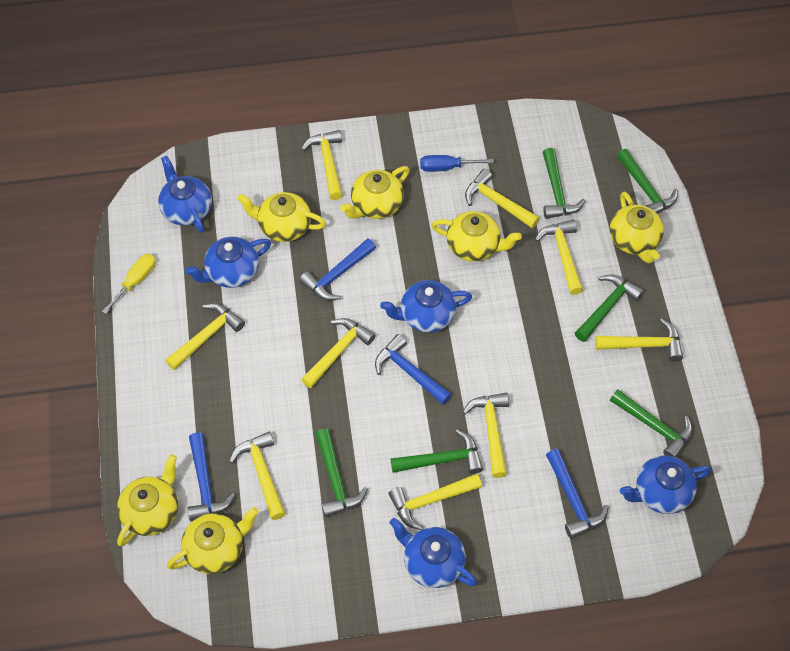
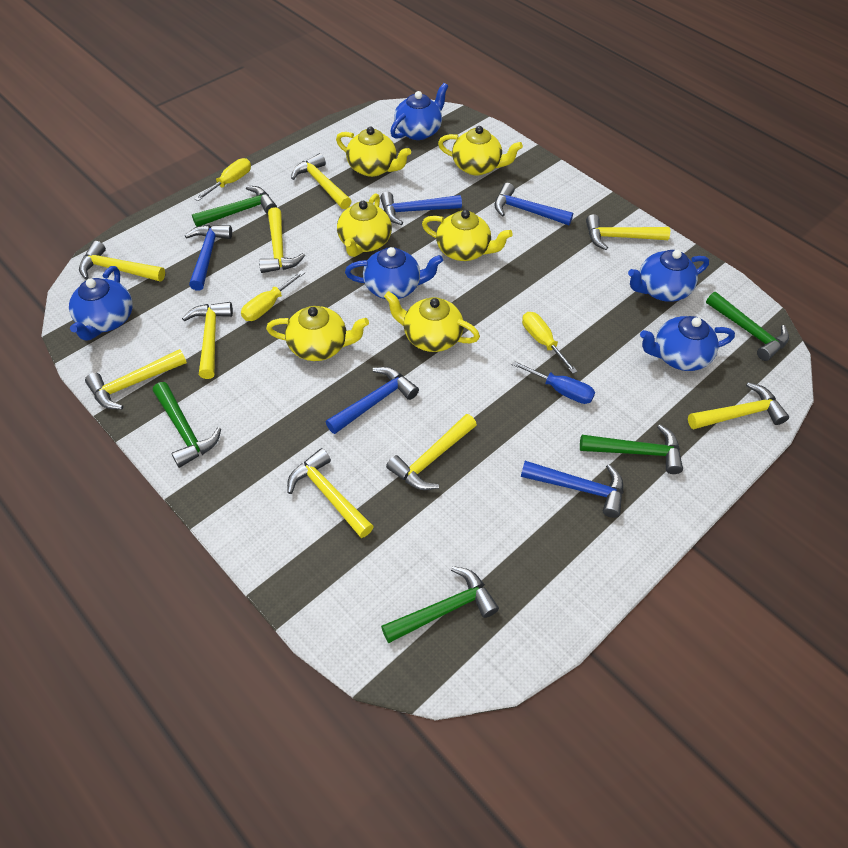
blue hammer: [187,432,235,521] [299,238,376,301] [375,334,452,405] [546,449,609,538] = 4 -> [185,225,232,291] [326,367,419,434] [380,192,462,225] [495,183,573,225] [521,461,623,518] = 5
green hammer: [315,428,368,517] [391,429,483,474] [542,148,585,219] [575,275,644,342] [610,389,693,458] [617,149,678,214] = 6 -> [153,382,221,468] [192,186,277,227] [381,566,499,643] [580,424,683,474] [706,292,789,361] = 5
yellow screwdriver: [102,254,156,314] = 1 -> [195,158,251,201] [241,270,305,321] [522,312,577,374] = 3

